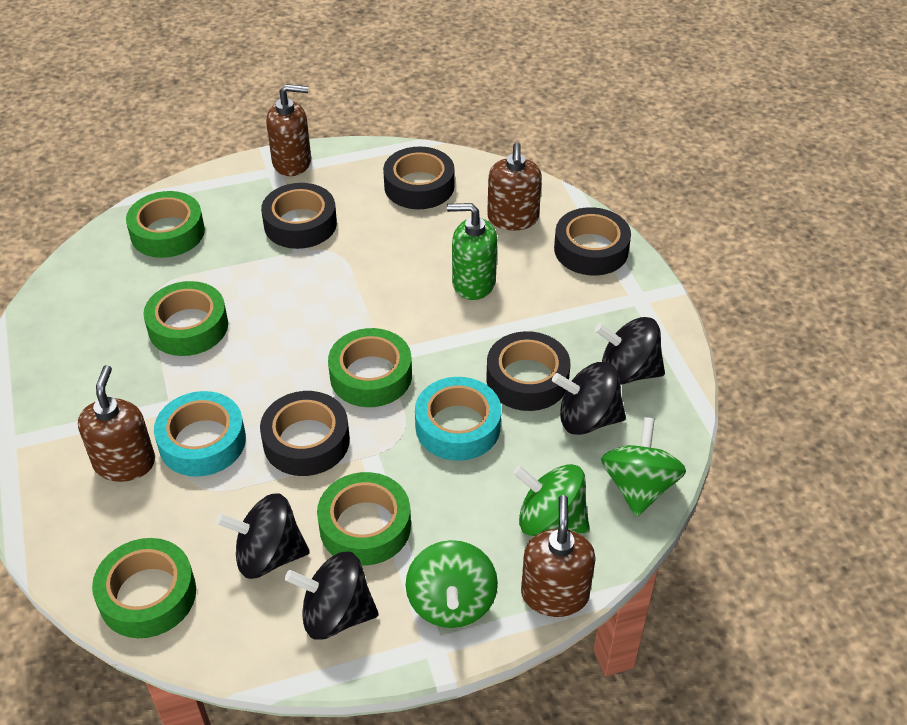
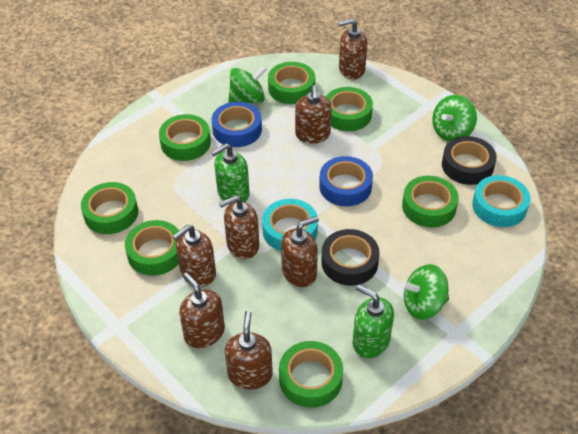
black spinning top: [216,493,310,579] [285,551,379,640] [552,362,626,435] [595,317,665,385] = 4 -> none = 0
black tape: [260,391,350,476] [261,183,337,249] [383,147,455,209] [486,331,570,411] [554,207,631,275] = 5 -> [321,229,379,286] [442,136,497,185] = 2
blue tape: none = 0 -> [212,102,262,147] [319,156,373,206] = 2
brown soap dispenser: [78,365,155,482] [266,84,311,176] [487,143,542,231] [521,495,596,617] = 4 -> [172,225,216,287] [179,272,225,348] [219,195,259,259] [225,311,273,390] [281,216,319,287] [295,85,332,143] [338,19,367,79] = 7
green soap dispenser: [447,203,497,300] = 1 -> [211,143,250,202] [352,285,394,358] = 2
green tape: [92,538,196,638] [126,191,205,258] [143,281,228,356] [317,472,411,566] [328,328,412,407] = 5 -> [81,182,138,234] [125,220,179,276] [159,114,211,161] [268,62,315,104] [279,341,343,408] [326,87,373,131] [402,176,459,227] = 7

